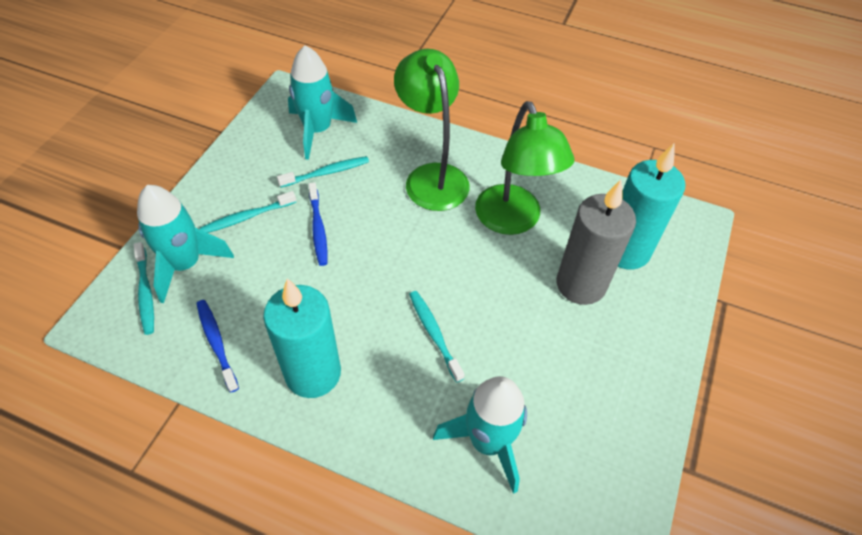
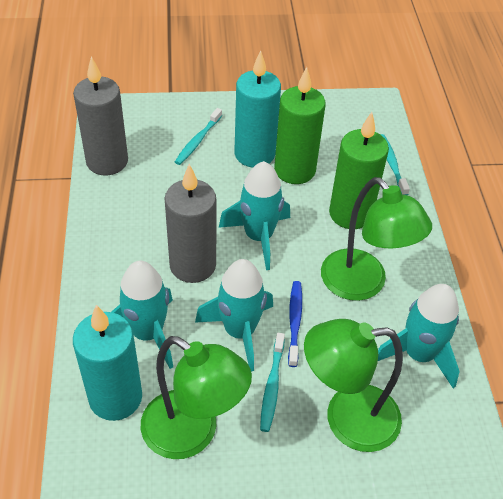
blue toothbrush: [196,300,239,392] [308,182,327,266] = 2 -> [288,281,302,367] = 1
green candle: none = 0 -> [274,67,326,184] [329,112,389,229] = 2
green lamp: [394,49,470,211] [475,101,575,235] = 2 -> [141,336,252,459] [304,319,403,452] [321,177,432,301] = 3
grey candle: [556,180,636,305] = 1 -> [73,57,128,175] [165,164,216,283] = 2
turquoise rocket: [137,185,234,303] [288,45,357,160] [433,376,527,494] = 3 -> [111,261,173,369] [195,259,273,371] [219,161,290,270] [378,284,460,388] = 4
turquoise toothbrush: [134,242,154,335] [200,191,296,233] [277,156,369,188] [409,291,465,383] = 4 -> [175,108,222,165] [260,333,285,432] [380,134,410,195] = 3

